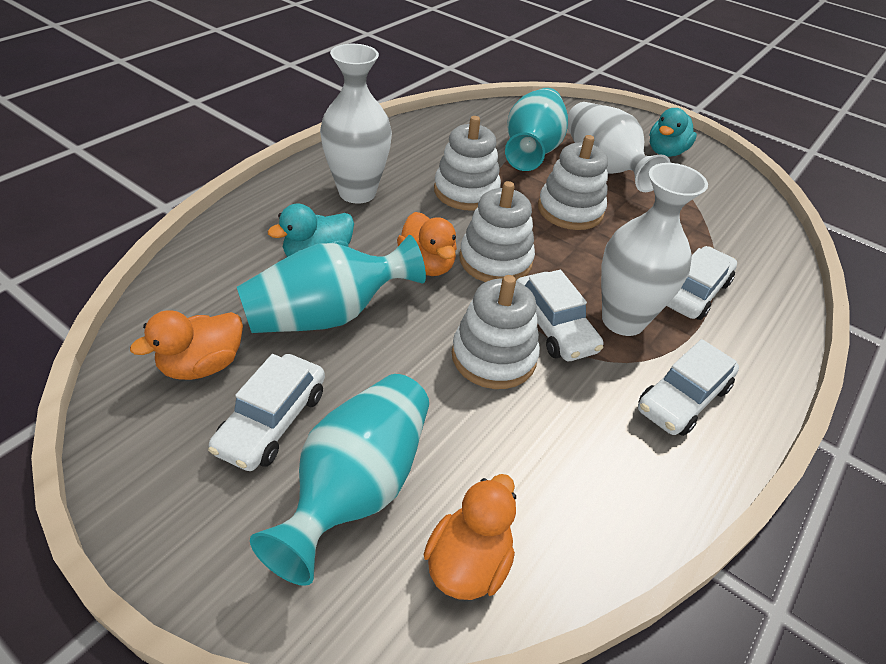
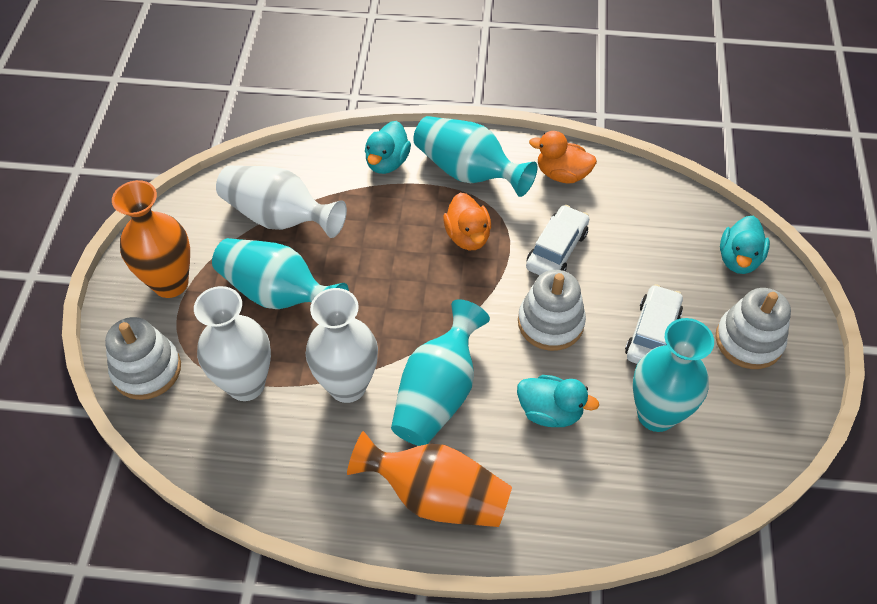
orange duck: [130,310,243,380] [397,212,457,276] [423,474,516,600] = 3 -> [443,193,491,250] [529,131,597,184] = 2
orange vase: none = 0 -> [112,180,190,298] [347,431,512,527] = 2
turquoise duck: [268,204,354,257] [650,108,697,157] = 2 -> [365,121,411,174] [517,375,599,427] [720,216,770,274] = 3
turquoise vase: [237,235,426,333] [250,374,429,586] [505,88,568,171] = 3 -> [212,238,349,309] [391,299,490,446] [413,116,537,197] [633,318,714,432] = 4
white car: [208,354,325,471] [516,270,603,361] [638,339,739,436] [667,246,737,320] = 4 -> [526,205,589,275] [625,284,683,364] = 2
white stacking toy: [434,116,501,211] [452,275,540,389] [459,181,535,282] [538,135,608,230] = 4 -> [105,317,181,400] [518,270,586,351] [715,288,791,369] = 3

